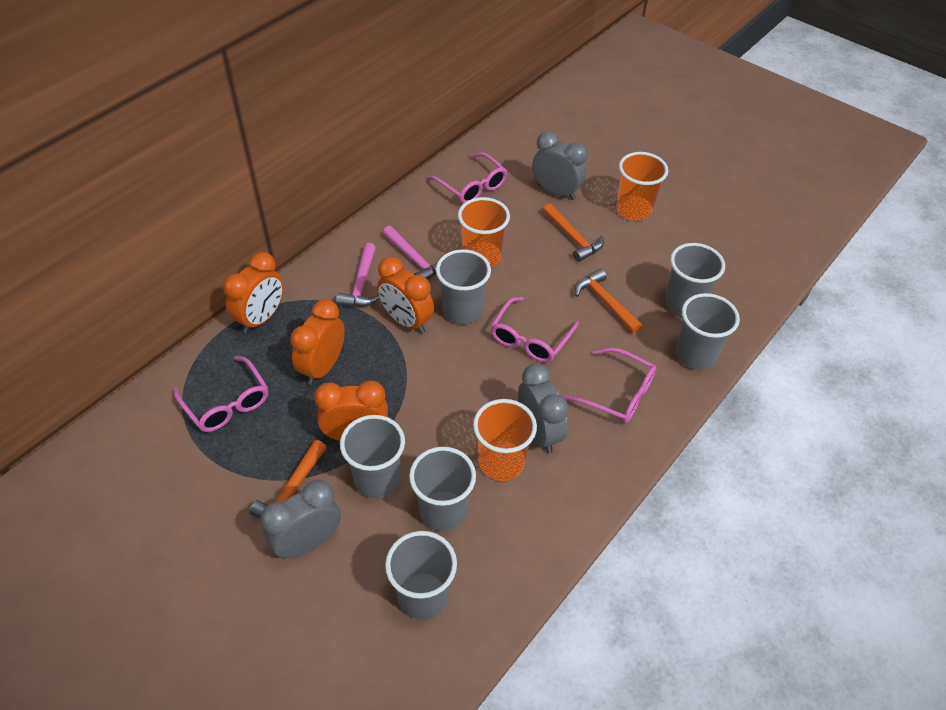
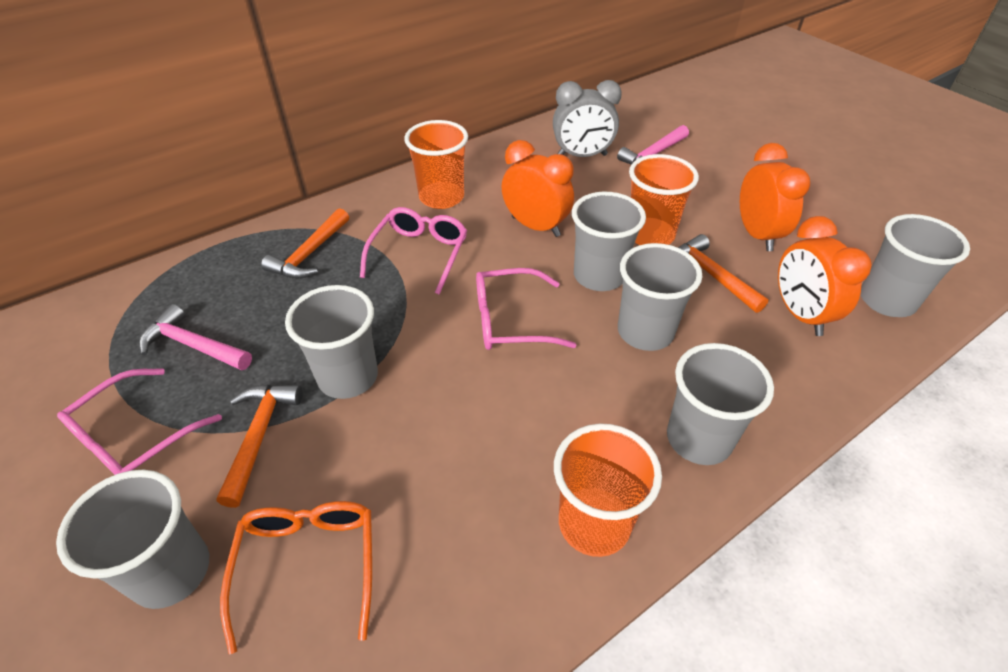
grey clock: [260,480,341,559] [518,363,569,453] [532,131,587,200] = 3 -> [553,80,622,157] = 1
orange clock: [223,252,284,333] [290,299,345,385] [314,381,388,441] [377,257,434,334] = 4 -> [501,140,574,237] [740,143,810,251] [778,216,872,336] = 3
orange glasses: none = 0 -> [220,501,372,655] = 1
pink glasses: [173,356,268,432] [427,152,507,204] [490,297,579,363] [563,347,657,424] = 4 -> [57,368,222,475] [360,207,467,295] [476,268,576,350] = 3

